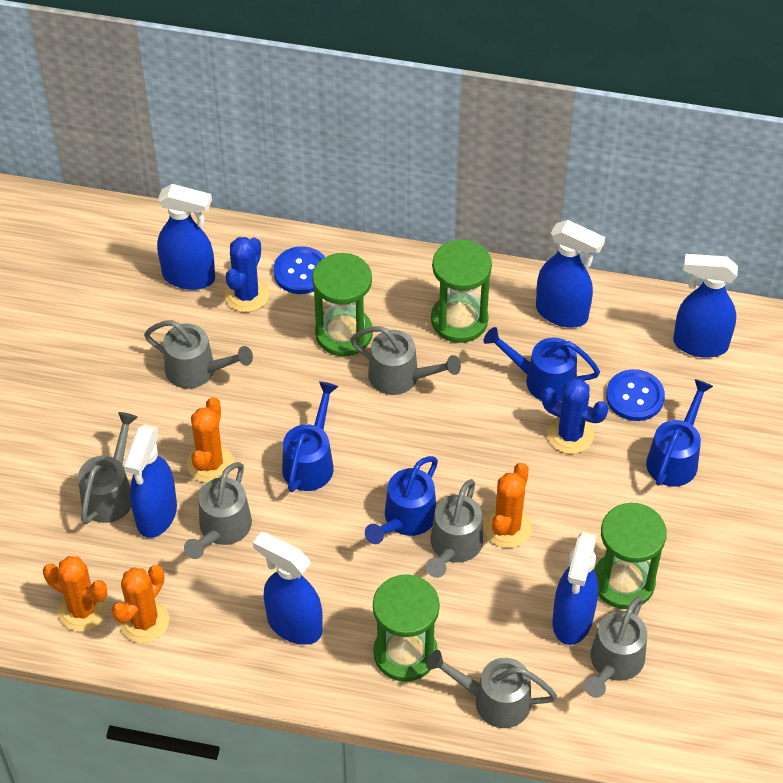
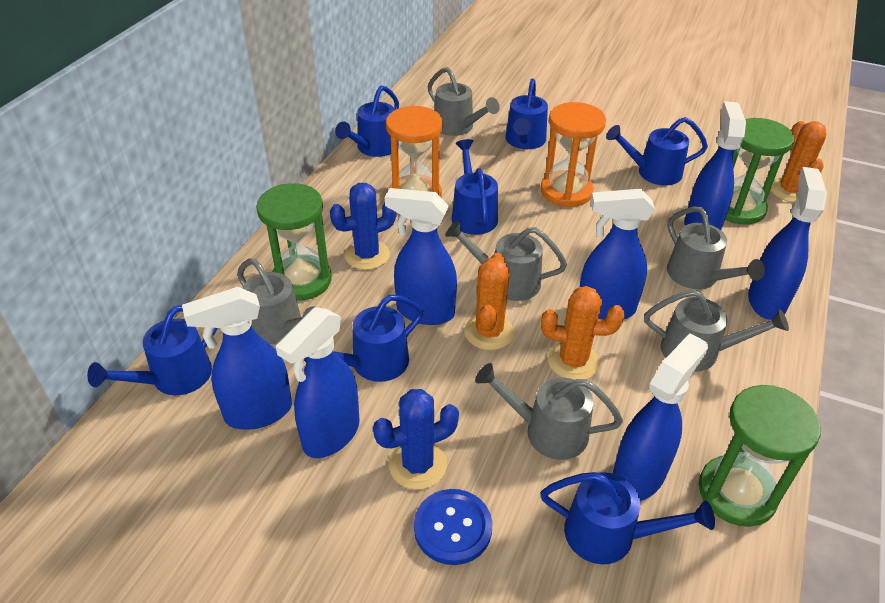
blue button: [273,246,325,294] [606,369,665,421] = 2 -> [414,489,492,565] = 1
blue spray bottle: [123,424,177,538] [157,184,215,290] [253,532,323,645] [536,220,605,328] [553,532,598,645] [673,254,738,358] = 6 -> [182,287,292,430] [276,307,360,458] [385,188,457,325] [580,189,655,320] [613,333,708,501] [684,101,746,230] [748,167,827,320] = 7
blue watering can: [282,382,338,492] [365,456,438,544] [483,327,600,402] [646,379,713,487] = 4 -> [87,305,218,395] [304,295,423,382] [335,86,399,157] [452,139,498,235] [505,79,548,149] [541,472,715,564] [606,117,708,186] = 7
green hourglass: [312,253,373,356] [373,574,440,682] [431,239,492,343] [594,502,667,609] = 4 -> [256,183,332,301] [699,385,821,527] [725,118,794,225] = 3
grey watering can: [78,412,138,525] [144,320,253,389] [184,462,252,559] [351,326,461,395] [426,479,483,578] [426,650,557,728] [584,596,647,698] = 7 -> [237,259,314,344] [427,67,500,136] [445,220,567,301] [475,363,623,460] [644,289,789,372] [667,206,765,289] = 6
orange cactus: [43,556,108,631] [111,565,169,643] [187,397,234,483] [483,463,532,548] = 4 -> [464,253,514,350] [541,286,624,380] [770,121,826,202] = 3
orange hourglass: none = 0 -> [386,105,443,198] [540,102,606,207] = 2

